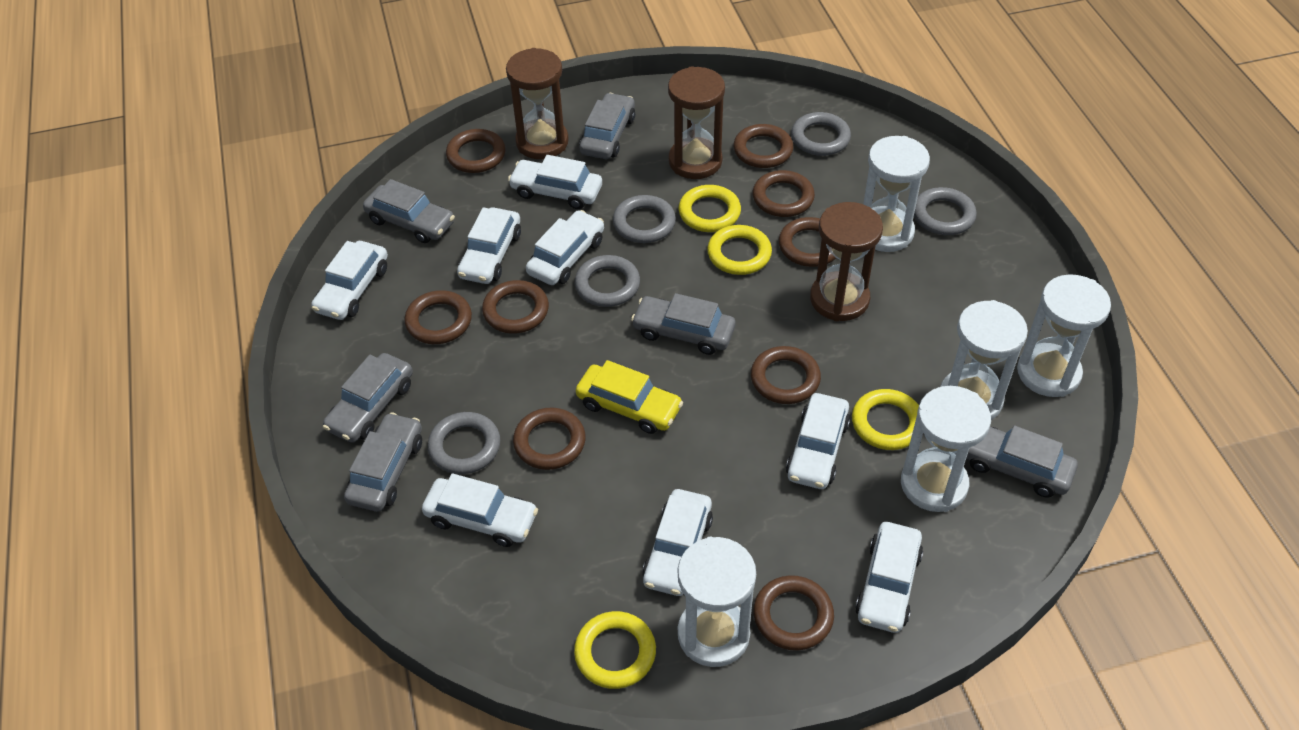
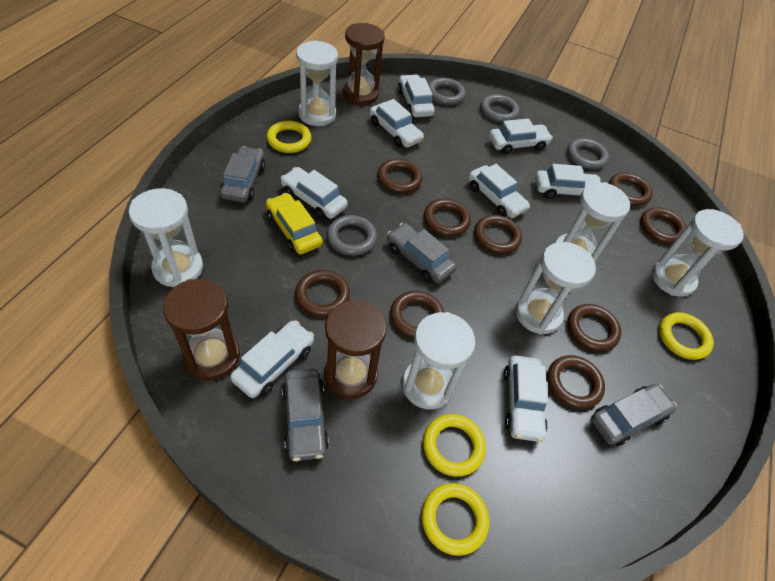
grey car: [323,353,413,443] [344,412,422,512] [363,179,455,243] [580,93,635,159] [631,293,735,355] [966,425,1078,497] = 6 -> [220,146,265,202] [282,368,329,461] [387,223,457,283] [591,384,677,446] = 4
grey ring: [428,412,500,474] [575,255,640,307] [613,195,676,243] [791,112,851,156] [914,187,977,235] = 5 -> [327,215,377,256] [428,78,465,105] [480,94,519,123] [567,138,609,169] = 4
white hourglass: [678,537,756,667] [863,136,930,252] [901,386,991,512] [940,300,1028,420] [1017,274,1111,397] = 5 -> [129,188,203,287] [296,40,338,126] [402,312,475,410] [515,242,596,335] [555,182,630,262] [652,209,744,297] = 6

